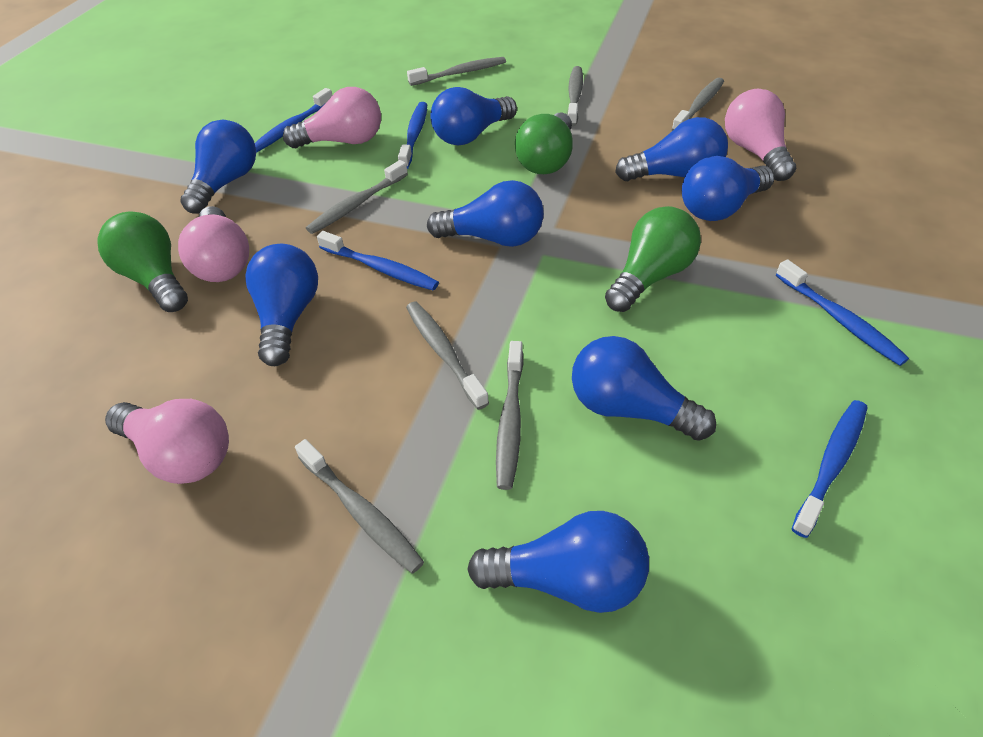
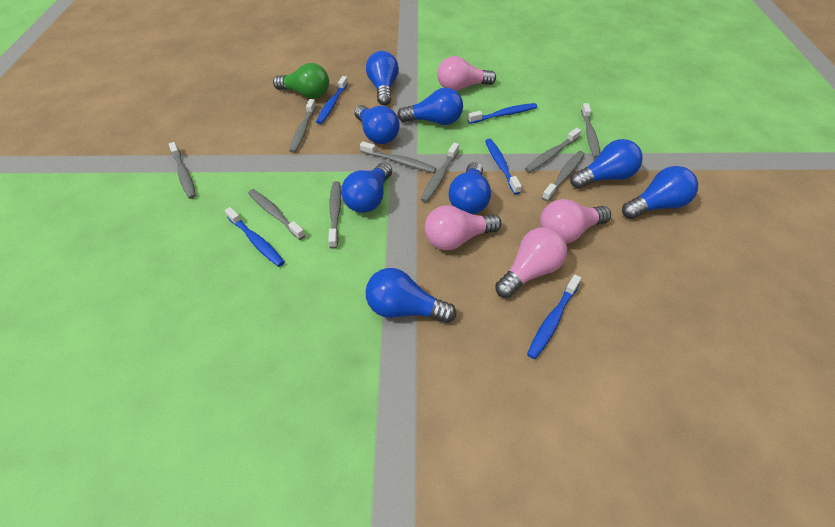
green light bulb: [98,212,188,312] [515,112,573,174] [605,206,701,312] = 3 -> [273,63,329,99] = 1
grey toothbrush: [295,439,424,573] [306,160,408,234] [406,302,489,410] [407,57,506,86] [496,341,524,490] [568,66,583,126] [672,78,724,131] = 7 -> [169,142,196,199] [248,189,305,240] [289,99,316,153] [328,181,341,249] [360,141,436,173] [420,143,459,202] [525,128,581,173] [542,151,585,201] [581,103,600,159] = 9

